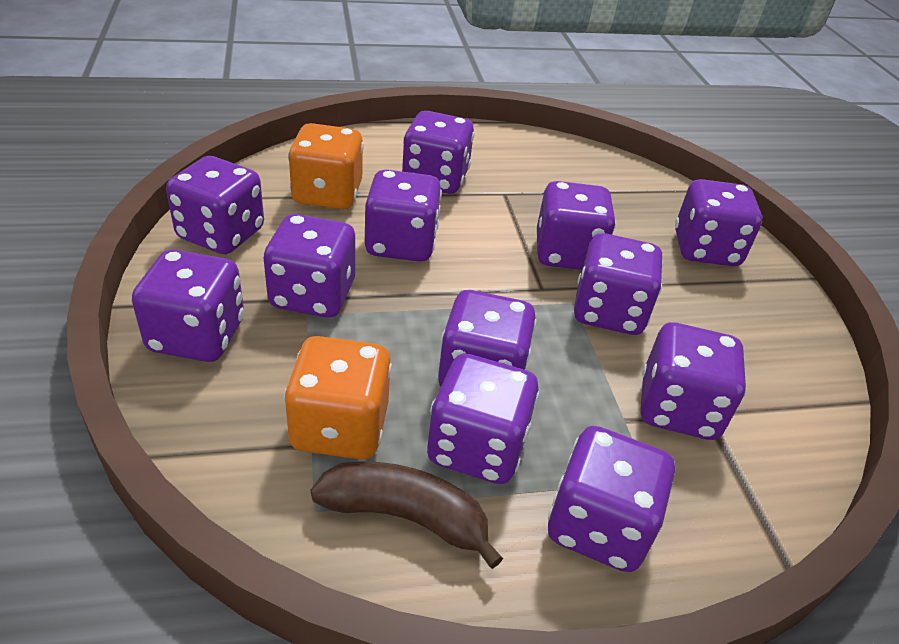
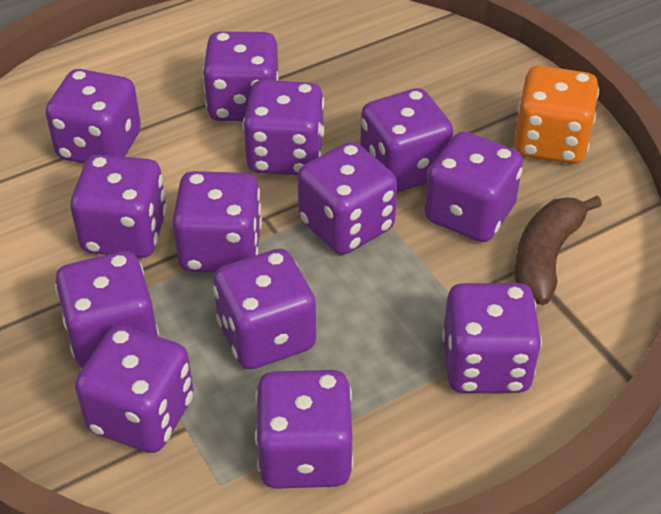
orange dice: [284,336,392,459] [288,123,364,209] = 2 -> [514,66,599,164] = 1
purple dice: [132,249,244,362] [166,156,264,254] [263,214,355,317] [365,170,442,262] [402,111,474,194] [427,353,539,484] [438,290,536,387] [537,181,616,270] [548,426,675,572] [574,233,663,335] [641,322,746,440] [675,179,762,266] = 12 -> [46,69,141,164] [55,251,159,368] [70,154,167,258] [75,325,193,453] [172,171,262,273] [202,31,279,121] [213,249,316,369] [243,80,324,175] [255,370,354,489] [298,142,397,255] [360,88,453,192] [425,132,523,242] [442,283,542,393] = 13

